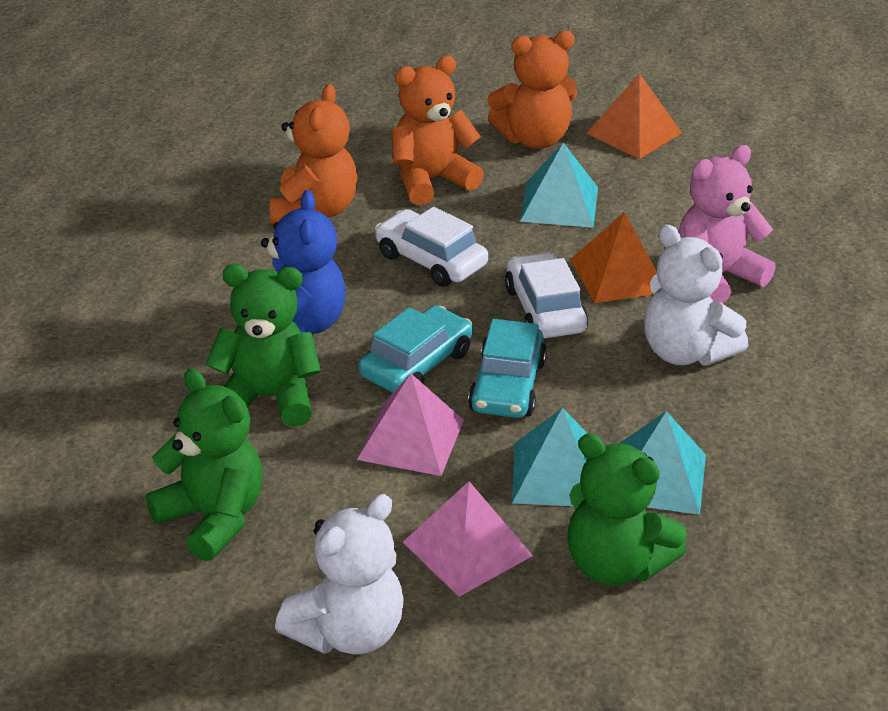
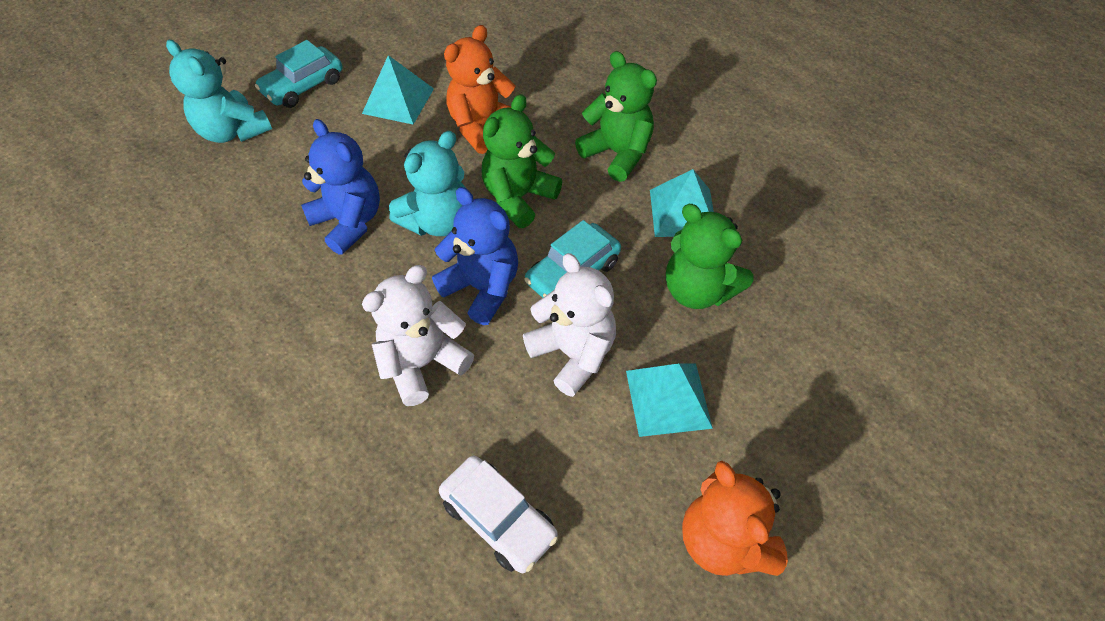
blue teddy bear: [261,190,346,334] = 1 -> [301,119,380,255] [432,187,518,325] = 2
orange pyramid: [571,212,657,303] [586,73,682,159] = 2 -> none = 0
orange teddy bear: [270,84,357,224] [391,56,484,205] [487,31,577,149] = 3 -> [444,25,515,154] [682,461,788,576] = 2
pink pyramid: [357,373,464,476] [403,481,533,597] = 2 -> none = 0
pink teddy bear: [679,145,776,304] = 1 -> none = 0
turquoise teddy bear: none = 0 -> [166,40,272,143] [389,131,466,236] = 2
white car: [375,207,488,287] [505,252,588,339] = 2 -> [439,455,558,573] = 1

